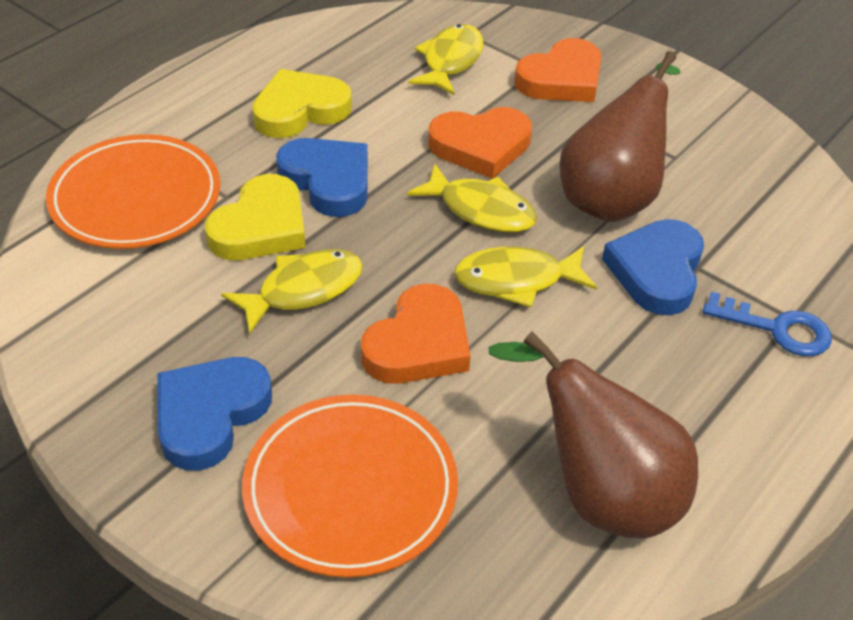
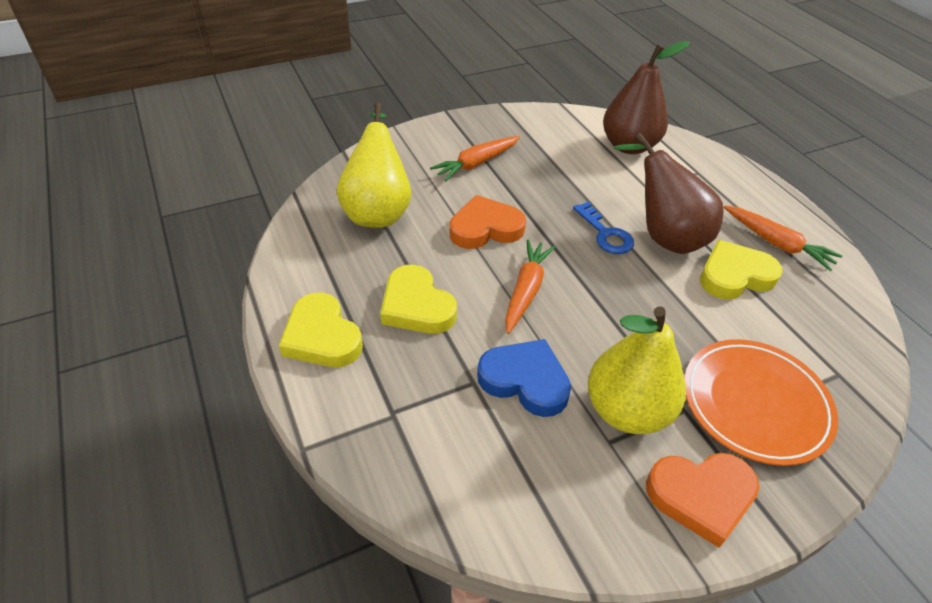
blue heart: [157,357,272,471] [276,138,368,217] [602,219,704,315] = 3 -> [477,339,571,417] = 1
orange carrot: none = 0 -> [430,136,520,181] [505,239,555,334] [724,206,843,271] = 3
orange heart: [361,284,470,384] [428,107,532,179] [514,38,601,102] = 3 -> [450,195,526,249] [646,453,760,548] = 2
orange plate: [46,134,220,249] [242,394,458,578] = 2 -> [684,339,838,466] = 1
yellow fish: [221,249,363,334] [407,163,537,233] [408,24,483,95] [454,246,597,307] = 4 -> none = 0
yellow heart: [205,174,305,260] [252,69,352,138] = 2 -> [279,293,363,367] [380,265,457,334] [700,240,783,300] = 3
yellow pear: none = 0 -> [337,102,411,228] [588,307,686,434] = 2

